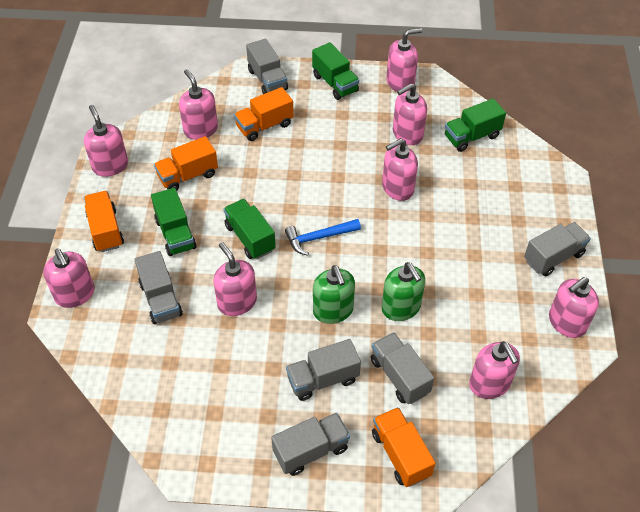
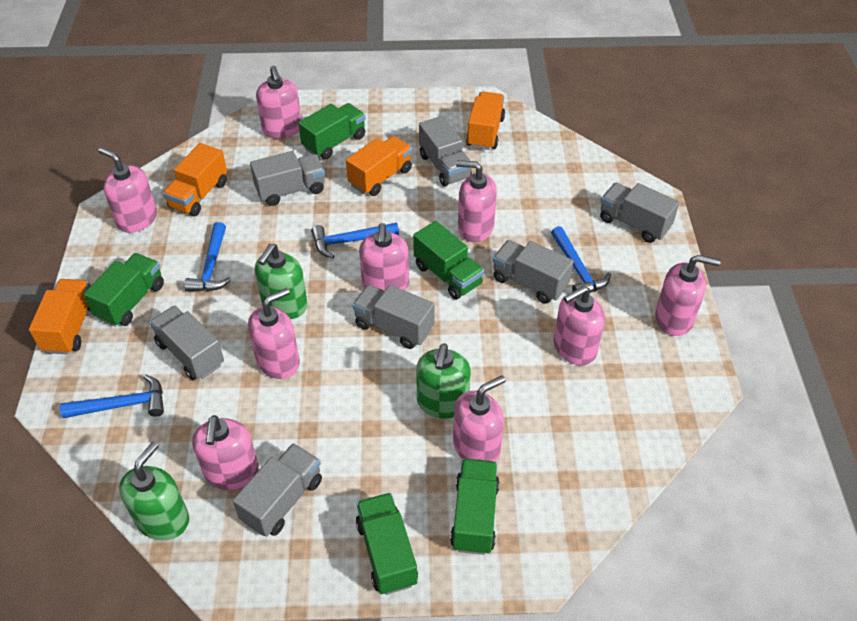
blue hammer: [285,219,361,256] = 1 -> [60,374,164,418] [184,222,231,292] [311,223,399,259] [551,226,611,293] = 4
green soap dispenser: [313,265,355,324] [382,262,425,321] = 2 -> [119,442,189,540] [255,244,308,319] [416,343,471,419] = 3
green truck: [151,188,197,256] [224,199,276,259] [312,42,359,100] [445,99,506,152] = 4 -> [84,253,164,327] [298,103,366,159] [356,493,418,595] [413,221,484,300] [450,459,500,555] = 5
grey truck: [135,251,183,324] [246,39,288,94] [271,412,350,476] [286,339,361,401] [371,332,434,404] [524,222,591,276] = 6 -> [149,306,224,380] [233,443,322,537] [250,151,325,206] [352,285,435,349] [419,116,472,187] [493,240,574,304] [600,183,679,243] = 7

